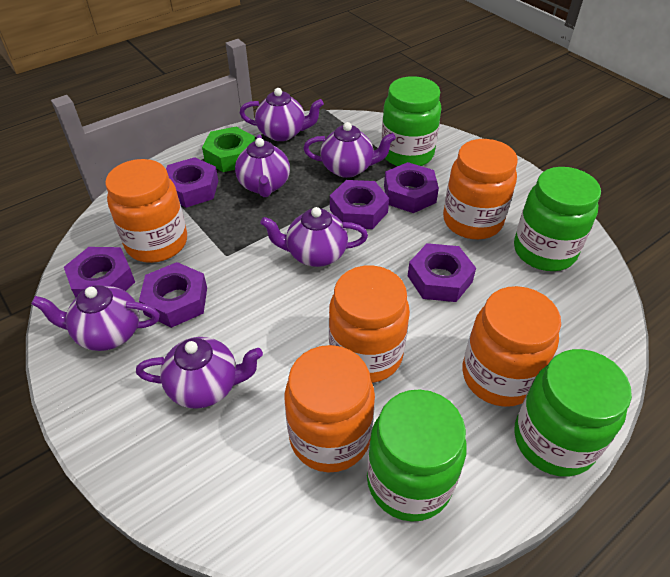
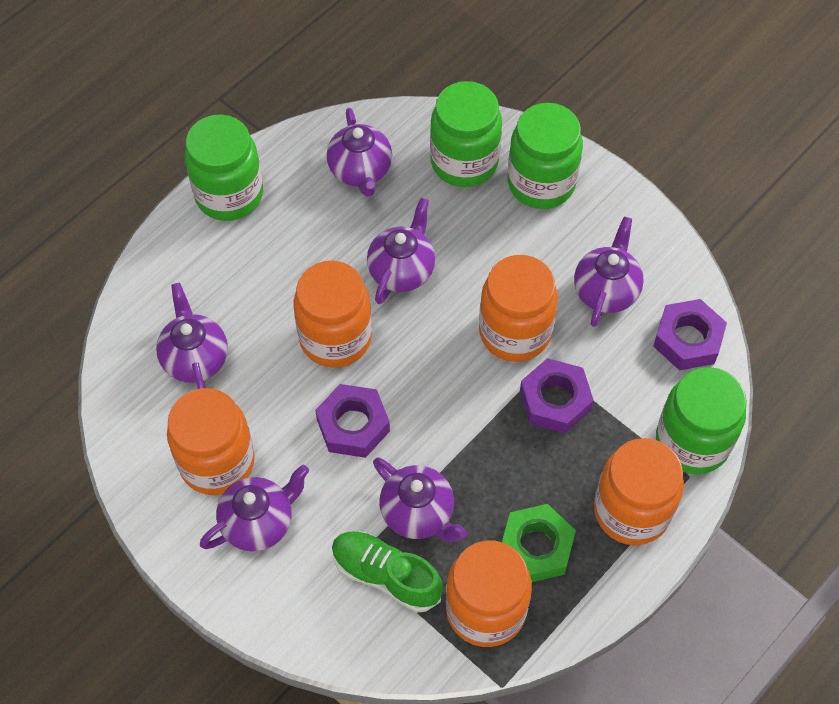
green shoe: none = 0 -> [332,531,443,612] = 1
purple nut: [64,247,135,297] [139,262,207,328] [166,157,218,208] [330,180,389,229] [384,162,439,213] [408,243,476,302] = 6 -> [315,384,390,458] [520,358,594,433] [653,299,727,370] = 3

